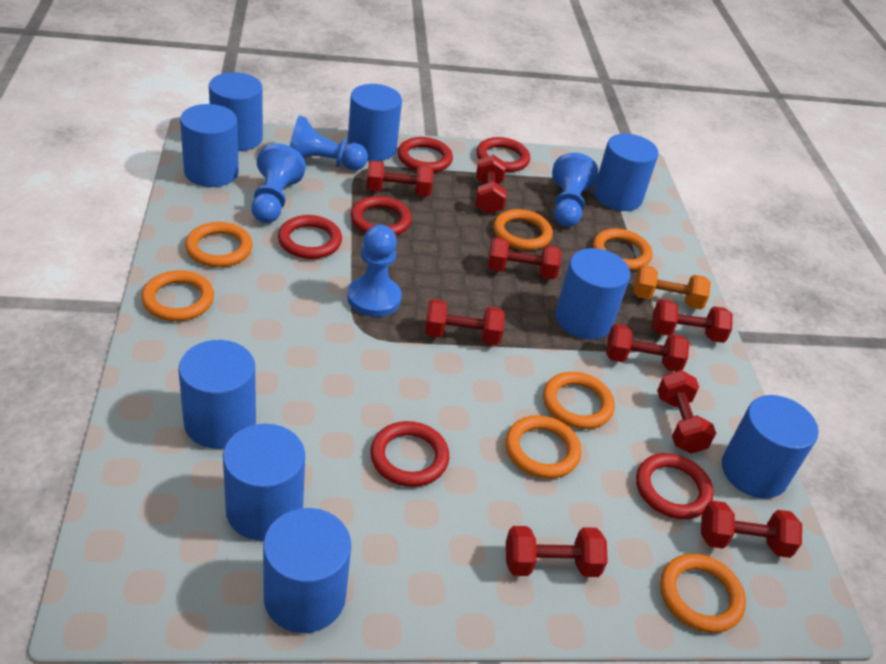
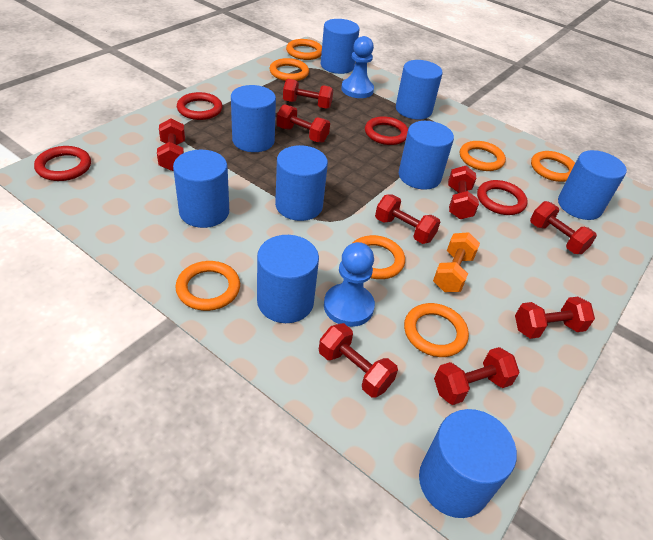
blue pawn: [251,143,306,223] [290,115,368,170] [347,225,402,317] [552,153,598,227] = 4 -> [324,242,375,327] [341,36,374,98] = 2
red ring: [278,215,342,259] [351,196,412,235] [370,421,449,487] [398,137,453,172] [477,137,530,172] [636,453,714,519] = 6 -> [34,146,91,181] [177,92,222,120] [365,116,408,145] [477,180,527,215] = 4

